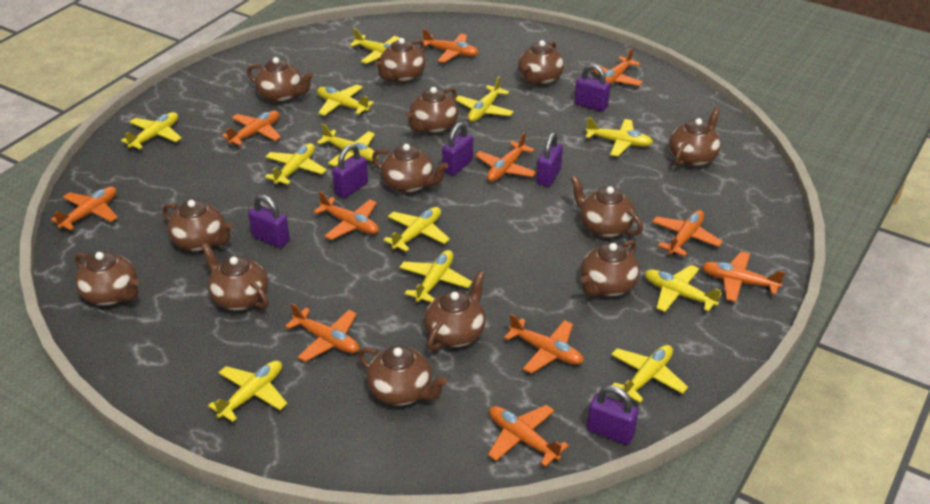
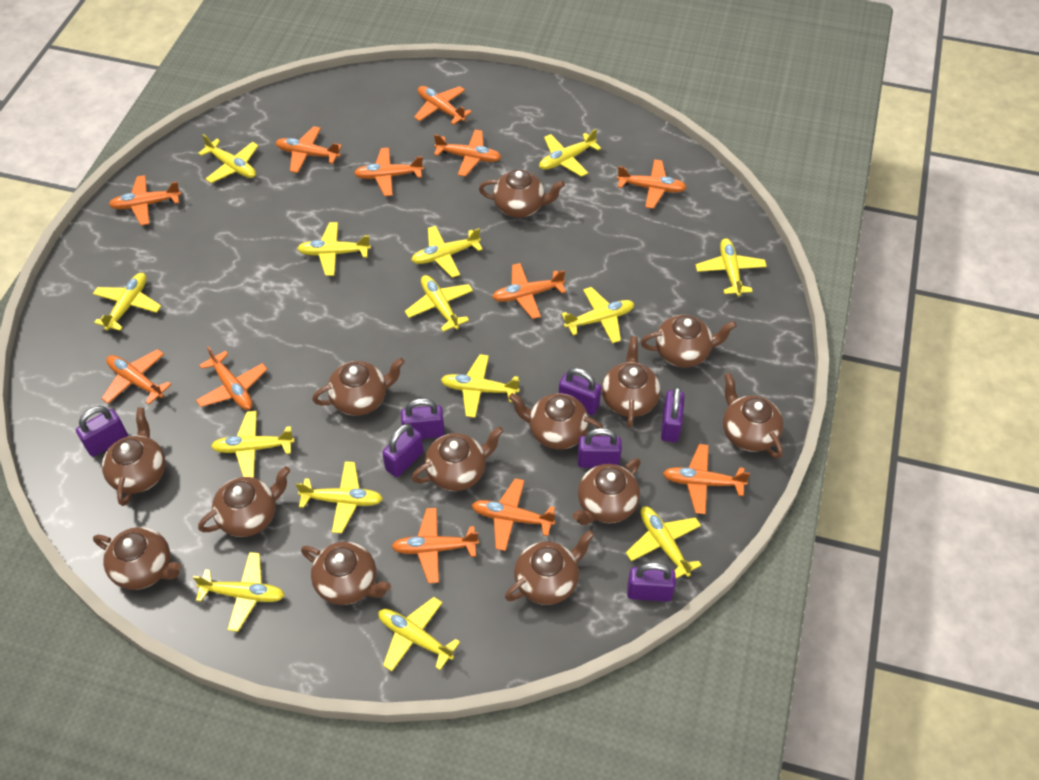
orange plane: [51,187,118,230] [222,111,281,146] [285,303,359,362] [313,191,379,240] [420,29,479,63] [475,132,537,182] [488,405,569,467] [504,314,584,374] [591,48,643,86] [652,210,723,256] [702,251,785,302] = 11 -> [101,349,172,405] [109,175,181,225] [196,346,268,410] [275,126,342,173] [354,148,424,196] [391,508,479,583] [414,86,472,125] [434,130,502,177] [472,478,556,551] [492,263,566,319] [617,159,687,209] [663,444,750,514] = 12
purple padlock: [248,194,290,248] [332,144,368,198] [442,122,473,175] [537,132,563,187] [575,64,610,112] [587,385,638,445] = 6 -> [76,406,128,457] [382,424,424,477] [401,398,445,439] [559,368,601,415] [578,428,622,468] [627,562,676,602] [661,387,685,442] = 7
yellow plane: [121,112,182,149] [208,360,287,422] [265,143,327,185] [317,85,374,116] [317,123,378,166] [349,28,400,64] [383,207,450,252] [399,250,472,302] [456,76,514,122] [586,117,653,156] [611,345,688,403] [645,265,722,312] = 12 -> [93,273,161,331] [193,552,285,632] [198,134,258,183] [211,411,295,478] [296,461,383,533] [297,222,371,276] [378,597,460,671] [405,275,473,332] [411,226,483,278] [441,354,520,418] [539,129,601,177] [561,287,634,343] [626,506,702,578] [696,238,767,297] = 14

